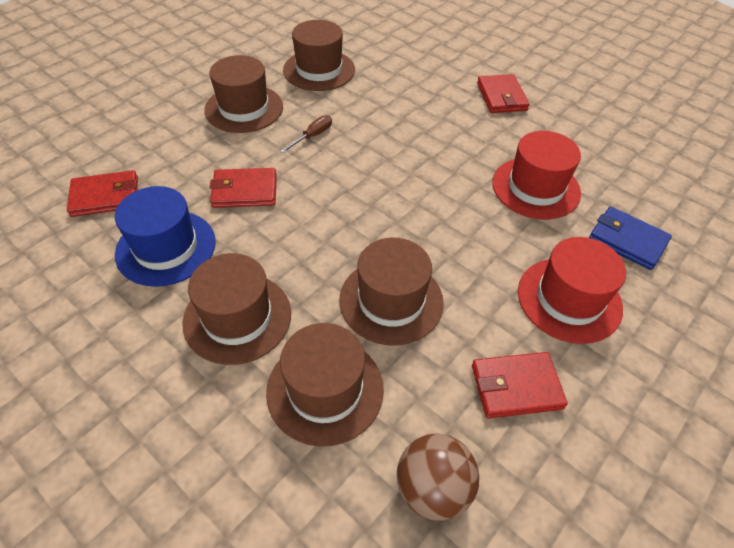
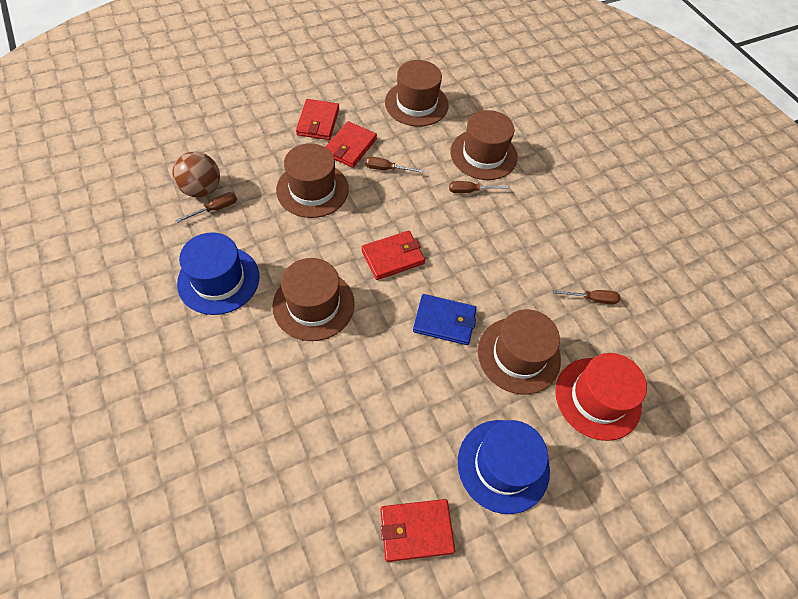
blue hat: [115,186,216,287] = 1 -> [177,232,259,315] [458,420,550,514] = 2
brown screwdriver: [280,115,332,153] = 1 -> [175,192,237,223] [365,157,423,173] [449,181,508,193] [553,290,620,304] = 4
red hat: [492,131,581,219] [518,237,626,344] = 2 -> [555,353,647,441] = 1

